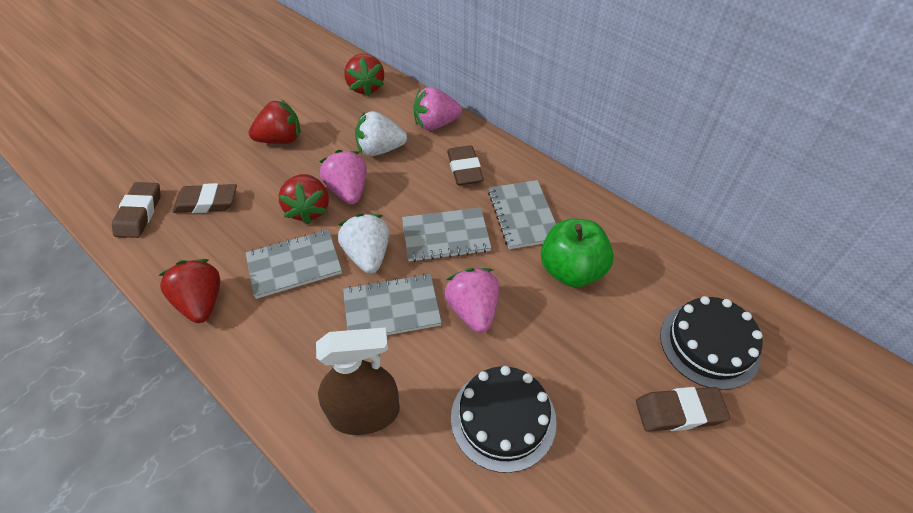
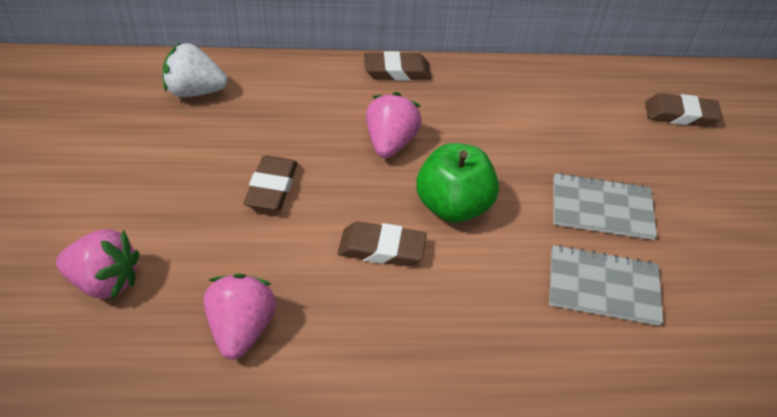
black cake: [451,366,557,473] [660,296,762,390] = 2 -> none = 0
brown spray bottle: [316,327,400,435] = 1 -> none = 0
grey notebook: [246,230,342,299] [343,274,442,335] [402,207,491,262] [488,180,556,249] = 4 -> [549,245,663,326] [553,173,657,240] = 2
red strawberry: [158,259,220,323] [249,99,300,144] [278,174,329,225] [344,54,384,97] = 4 -> none = 0
white strawberry: [338,213,389,274] [355,111,407,156] = 2 -> [163,43,228,97] = 1

